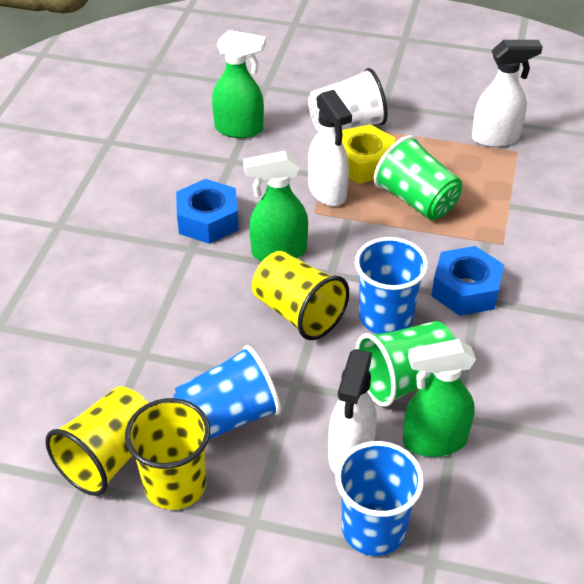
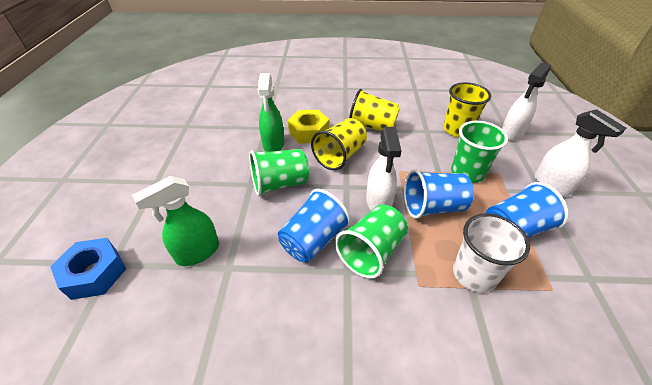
blue nut: [176,179,239,244] [432,246,504,316] = 2 -> [50,238,126,300] = 1
green cup: [355,321,455,407] [374,135,462,220] = 2 -> [249,149,309,196] [335,205,408,279] [451,121,508,183] = 3
green spray bottle: [212,30,266,138] [243,151,308,261] [403,339,476,457] = 3 -> [132,176,219,266] [258,73,284,152] = 2

